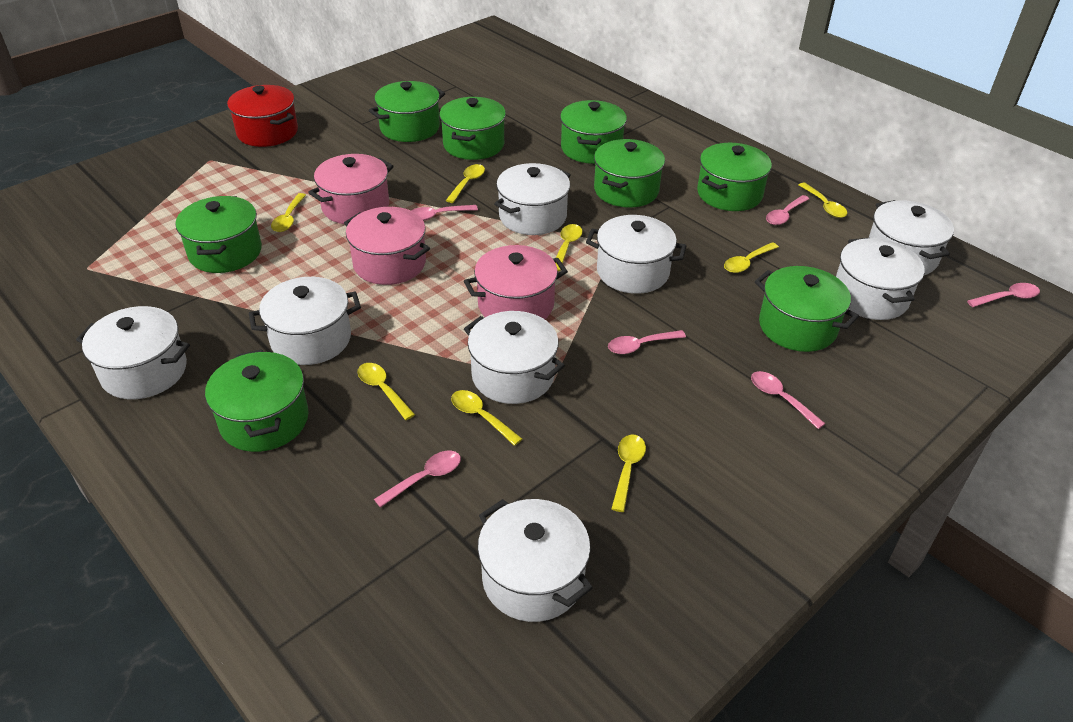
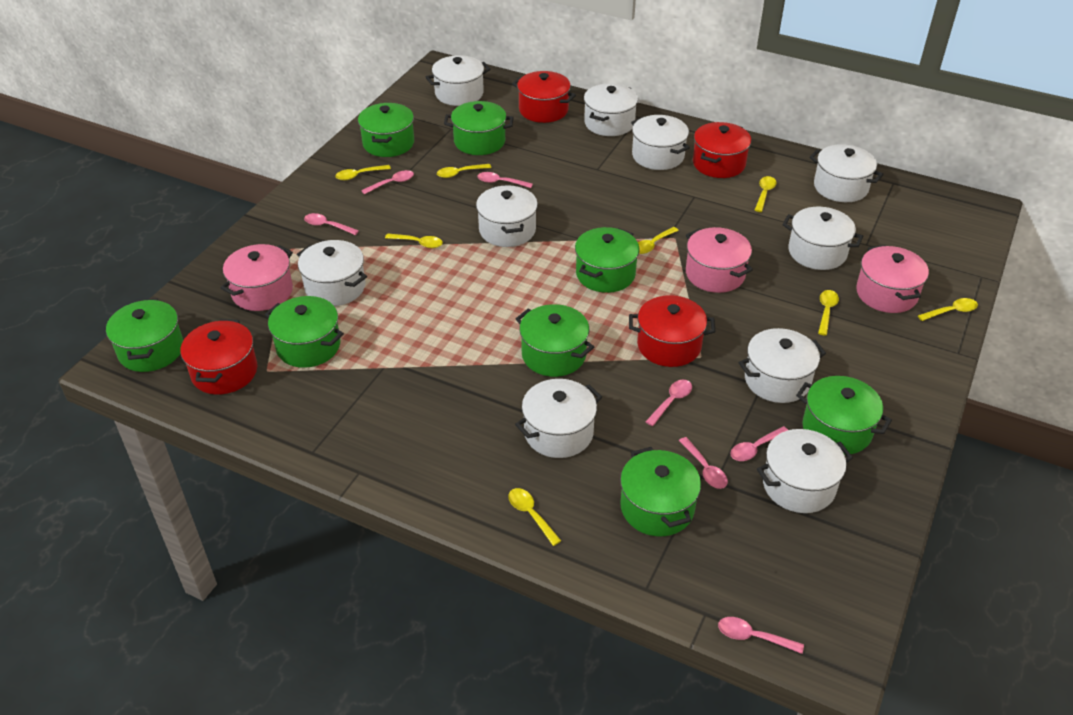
pink spoon: [374,451,461,508] [411,205,478,221] [608,330,686,354] [751,371,825,429] [766,195,809,225] [967,283,1040,307] = 6 -> [304,213,359,235] [361,170,414,194] [477,172,533,188] [646,380,692,426] [679,437,728,489] [718,617,804,654] [730,426,788,461] = 7
red pot: [227,85,298,147] = 1 -> [181,319,257,395] [512,71,576,123] [629,295,716,367] [693,122,751,178] = 4
white pot: [76,306,190,399] [249,277,361,365] [464,311,565,404] [478,499,593,622] [494,163,571,235] [586,215,686,294] [836,238,925,320] [869,200,954,275] = 8 -> [297,240,367,306] [426,55,491,106] [476,185,538,247] [515,379,602,458] [584,84,638,136] [631,115,690,170] [739,328,826,403] [757,429,853,513] [782,207,864,270] [810,144,884,202] = 10

